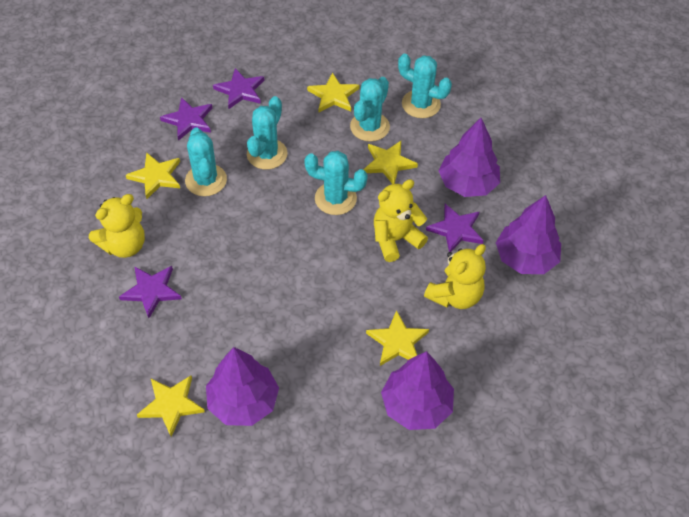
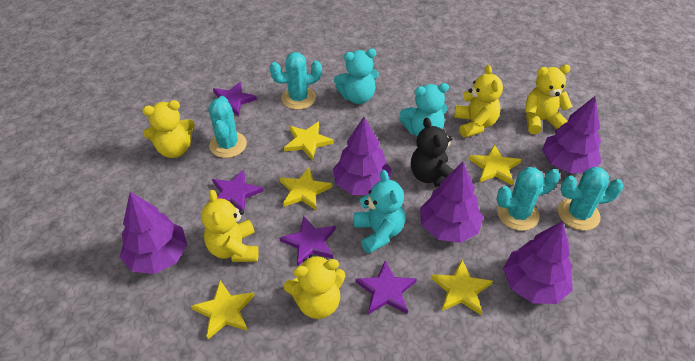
black teddy bear: none = 0 -> [411,118,453,186] = 1
purple tree: [206,347,279,426] [381,351,454,430] [439,118,500,197] [496,195,561,274] = 4 -> [120,192,188,274] [333,117,392,195] [420,162,483,243] [503,221,573,304] [542,96,602,173] = 5
turquoise cactus: [185,127,227,196] [247,96,288,170] [304,151,368,215] [350,77,390,142] [398,54,452,118] = 5 -> [209,96,247,158] [270,52,322,110] [496,167,560,231] [558,167,624,231] = 4
turquoise teddy bear: none = 0 -> [334,49,379,104] [354,170,405,254] [400,83,449,137] = 3
yellow teddy bear: [89,194,145,258] [374,179,428,262] [424,244,486,309] = 3 -> [142,100,195,158] [201,189,258,262] [284,254,345,319] [454,65,503,138] [525,65,572,134] = 5

